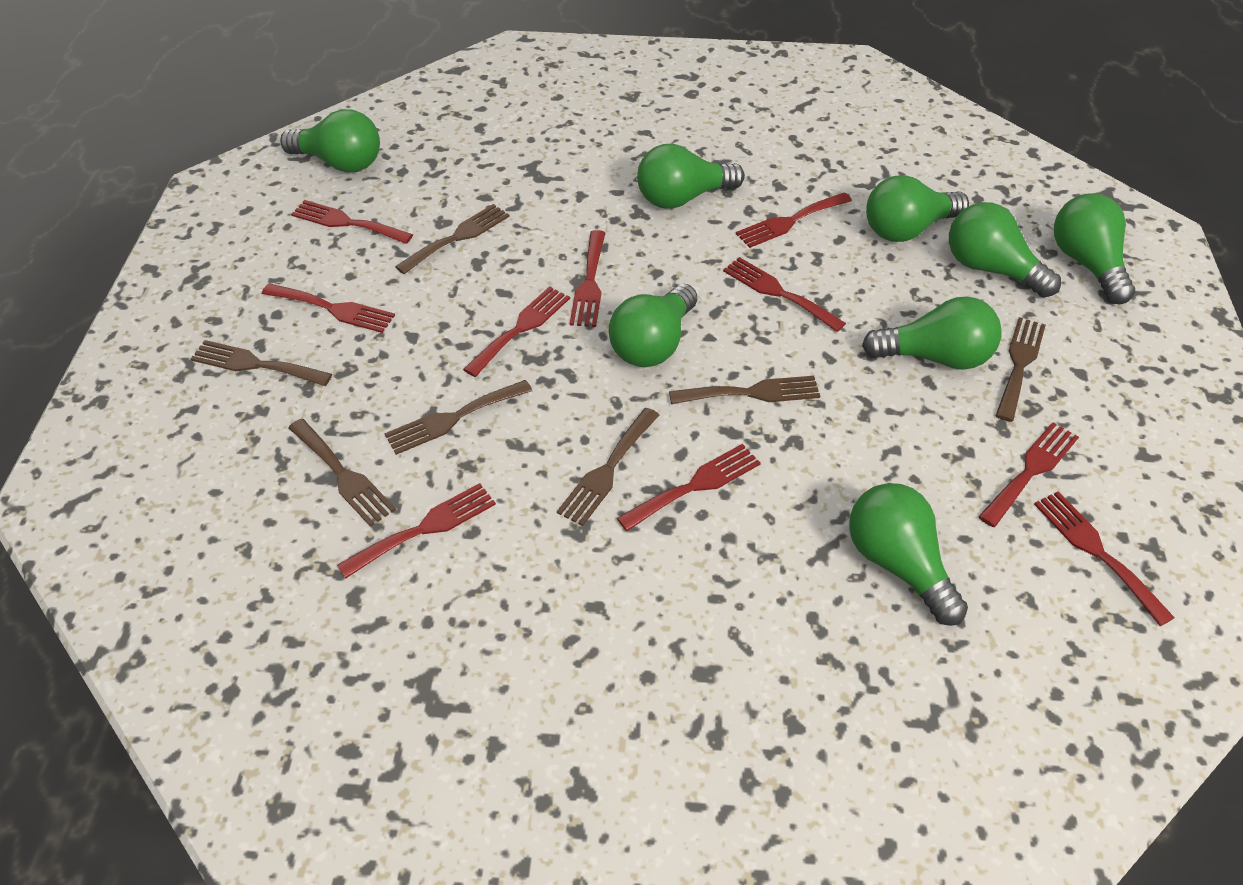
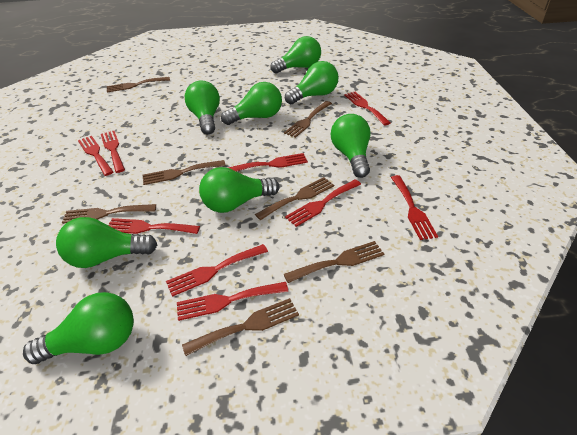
red fork: [262,283,395,333] [291,200,413,244] [337,483,496,579] [463,286,570,377] [570,230,605,327] [617,444,761,531] [723,257,846,332] [736,193,852,248] [978,422,1079,527] [1034,491,1175,626] = 10 -> [78,136,113,176] [101,131,125,173] [108,218,200,234] [166,244,268,297] [177,282,288,321] [228,153,308,172] [285,179,361,227] [344,92,390,126] [391,175,438,240] = 9

